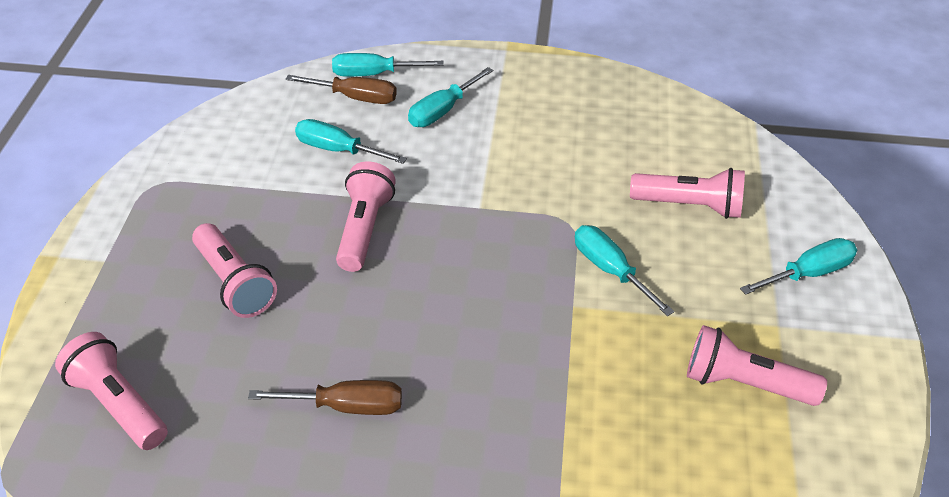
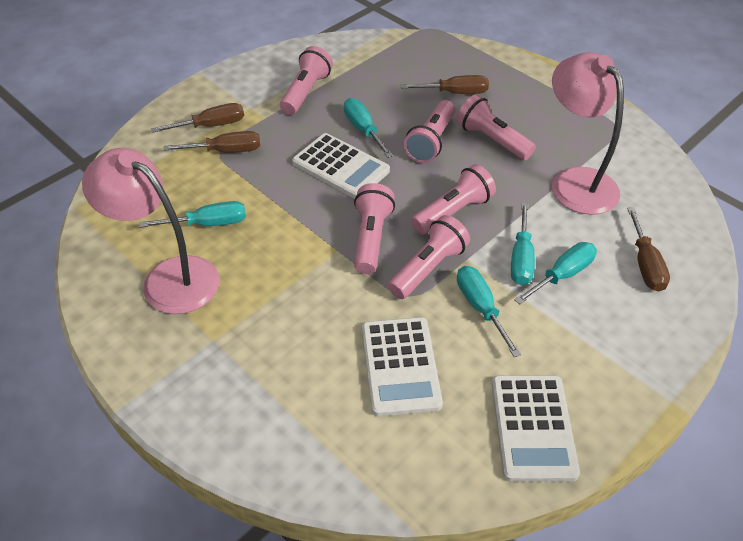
brown screwdriver: [248,380,402,415] [285,75,397,104] = 2 -> [151,103,244,133] [163,131,260,152] [401,75,489,94] [627,207,670,292] = 4
pink flashlight: [55,332,168,450] [192,223,277,318] [336,161,396,272] [630,168,745,219] [687,325,827,406] = 5 -> [280,46,333,115] [354,183,395,274] [388,215,470,299] [404,100,455,163] [411,164,496,235] [457,94,536,160] = 6
pink lamp: none = 0 -> [82,148,220,314] [552,52,624,215] = 2
white calculator: none = 0 -> [292,133,390,199] [362,317,443,416] [492,375,580,482] = 3

